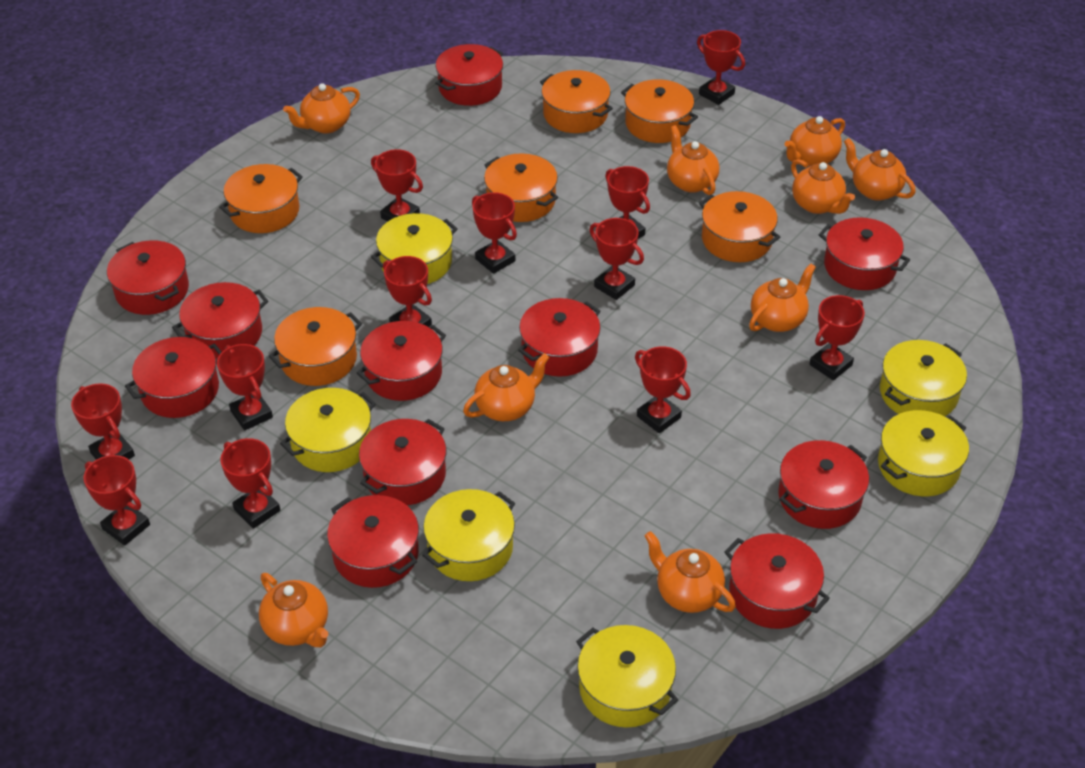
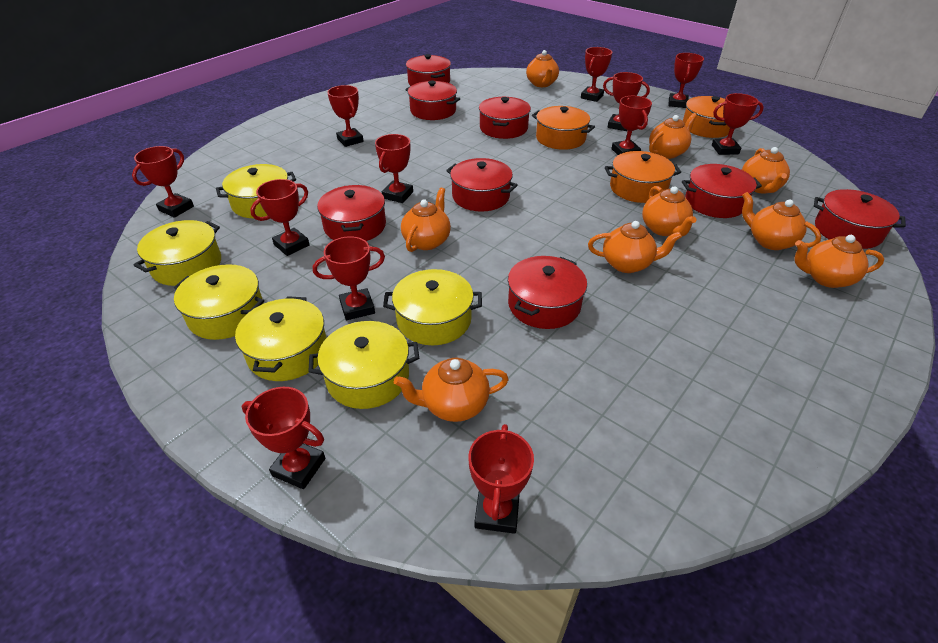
orange pot: [219,164,303,233] [269,307,362,386] [484,153,558,222] [540,70,613,133] [621,79,698,143] [699,191,780,262] = 6 -> [532,106,595,150] [605,151,681,203] [683,96,730,138] = 3
red pot: [107,240,189,315] [125,337,222,418] [172,282,268,358] [327,495,419,588] [357,321,446,401] [359,419,446,505] [435,44,503,106] [518,298,601,377] [724,533,830,629] [778,440,869,529] [819,217,910,290] = 11 -> [317,185,386,241] [405,81,460,120] [406,54,451,86] [446,158,518,212] [479,97,531,139] [508,256,587,329] [682,164,762,218] [814,189,906,249] = 8

